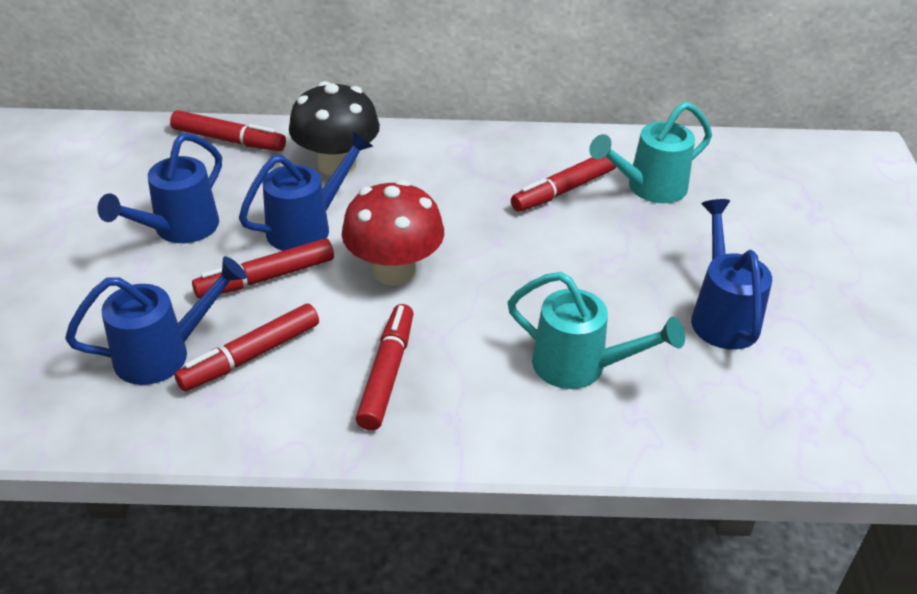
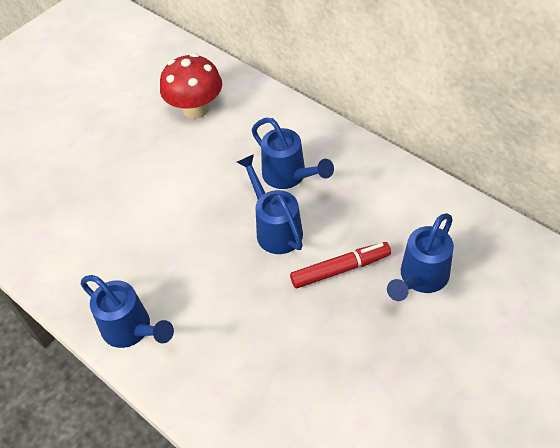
black mushroom: [289,81,380,176] = 1 -> none = 0
red marker: [170,110,286,151] [174,304,319,391] [192,239,334,299] [356,304,413,430] [511,156,616,212] = 5 -> [290,242,391,288] = 1
turquoise watering can: [507,272,685,389] [589,102,712,203] = 2 -> none = 0

